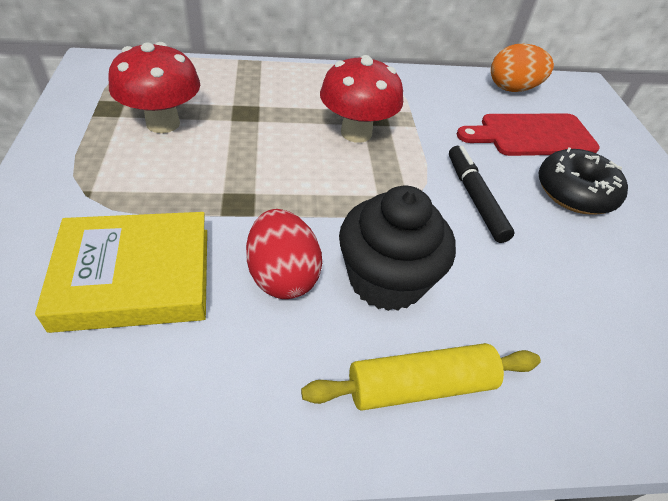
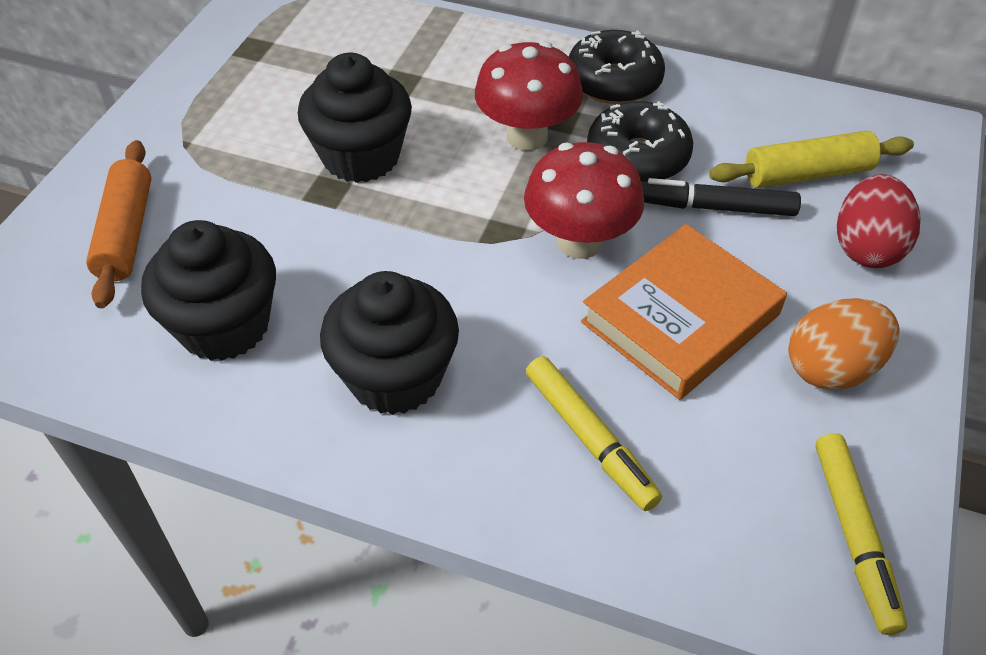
black cupcake: [339,186,456,311] = 1 -> [141,220,276,361] [298,53,412,183] [320,271,459,415] = 3
black donut: [538,147,628,214] = 1 -> [568,30,665,104] [587,101,693,181] = 2
orange book: none = 0 -> [581,224,787,400] = 1
orange rolling pin: none = 0 -> [86,140,152,308] = 1
red cutting board: [457,114,600,156] = 1 -> none = 0
yellow book: [35,212,207,333] = 1 -> none = 0
yellow marker: none = 0 -> [526,356,662,511] [815,433,907,635] = 2

